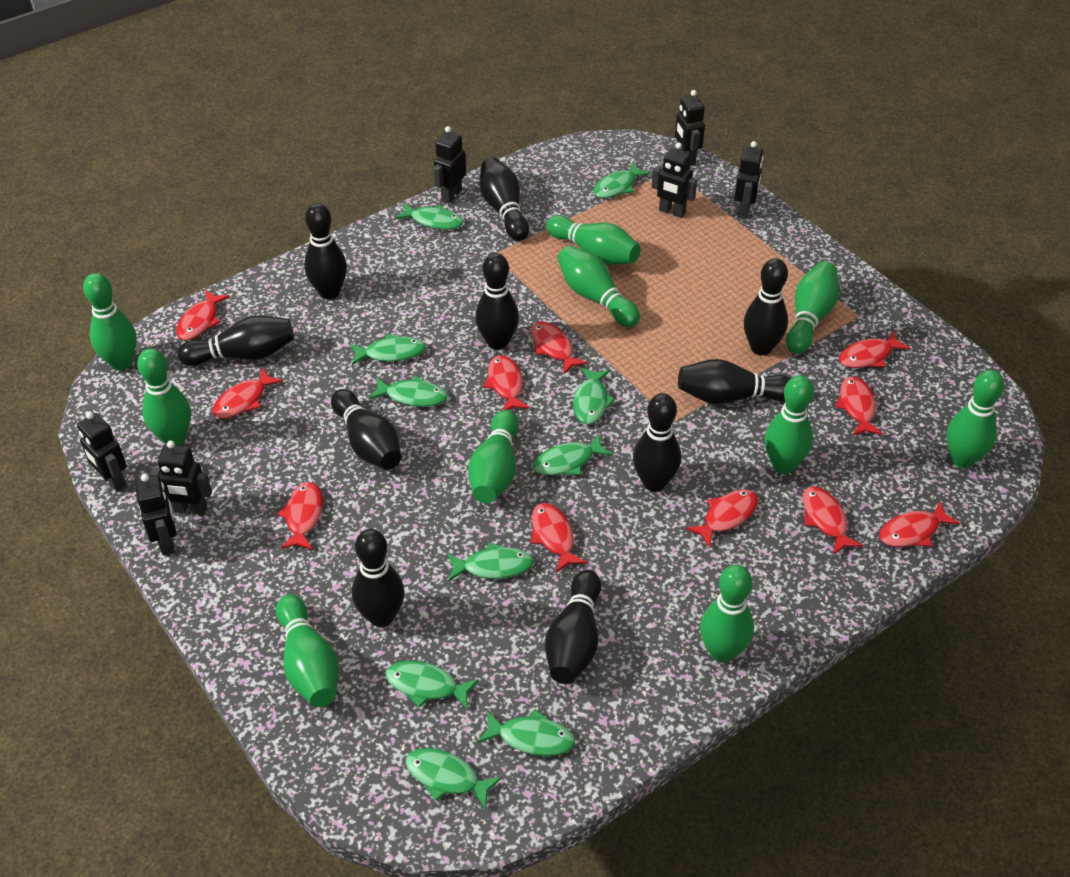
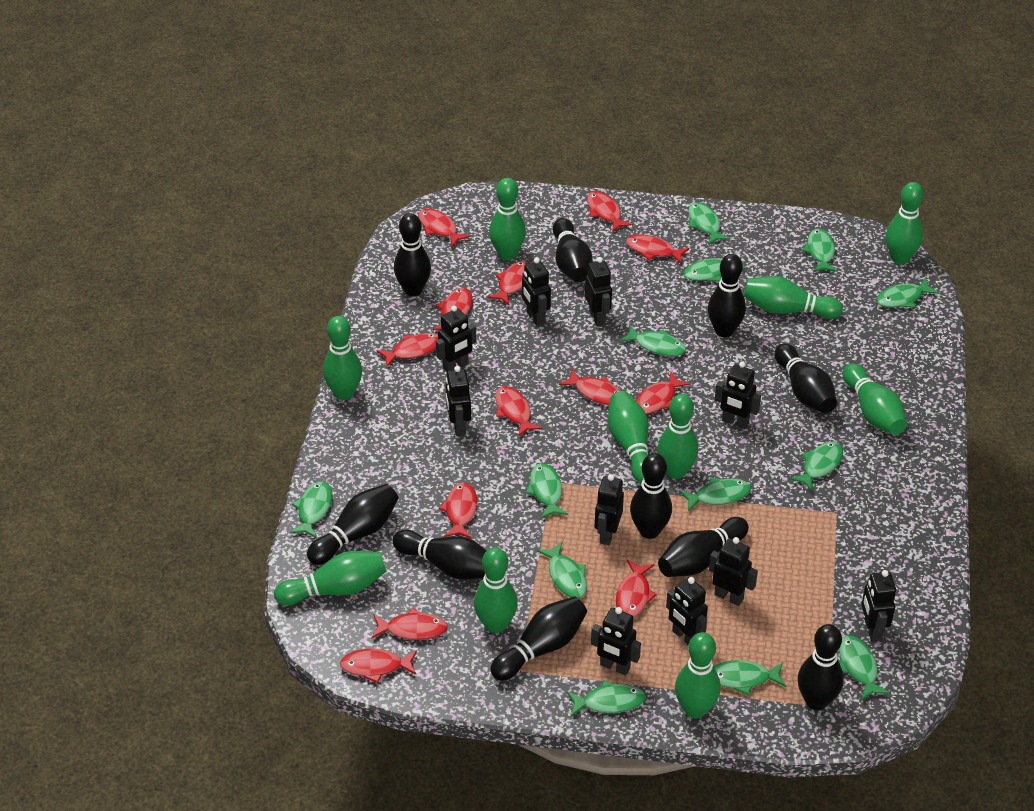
black robot: [77,412,127,492] [135,474,176,555] [150,441,212,515] [434,126,466,203] [652,142,697,218] [675,90,705,166] [734,141,764,219] = 7 -> [436,306,476,372] [446,366,471,436] [522,258,551,327] [585,257,612,326] [591,607,641,676] [595,474,624,545] [666,577,708,646] [709,537,758,606] [715,362,761,429] [862,570,896,641] = 10
green fish: [350,334,426,365] [369,376,448,407] [385,661,479,710] [395,203,463,230] [405,748,502,810] [447,542,534,581] [478,709,575,756] [533,433,613,475] [573,367,615,424] [593,162,651,198] = 10 -> [290,482,332,538] [526,463,568,519] [537,542,587,598] [567,680,646,716] [620,325,686,356] [679,477,751,512] [683,254,747,282] [688,202,731,244] [713,660,786,695] [790,442,843,492] [802,228,838,272] [839,635,889,700] [876,277,939,308] = 13
red fish: [176,289,230,340] [212,368,283,419] [277,482,323,550] [483,355,530,410] [531,321,588,374] [531,503,587,573] [686,489,758,548] [803,487,863,555] [835,376,883,436] [839,331,911,368] [879,501,960,547] = 11 -> [340,649,417,683] [372,608,448,640] [376,333,438,367] [418,208,470,247] [433,288,473,330] [439,482,477,539] [487,261,529,305] [495,386,542,437] [559,369,620,405] [587,191,633,233] [616,559,657,617] [626,234,689,263] [636,372,690,414] = 13

